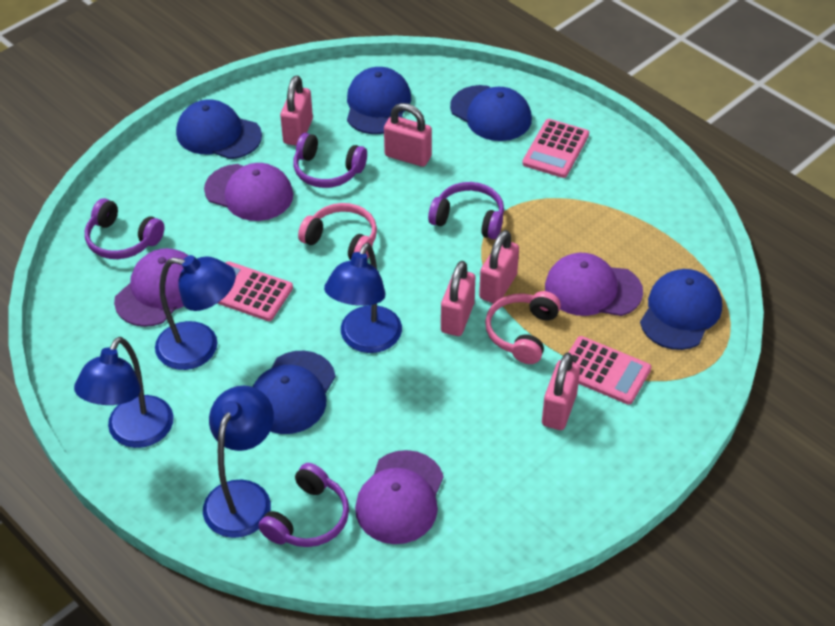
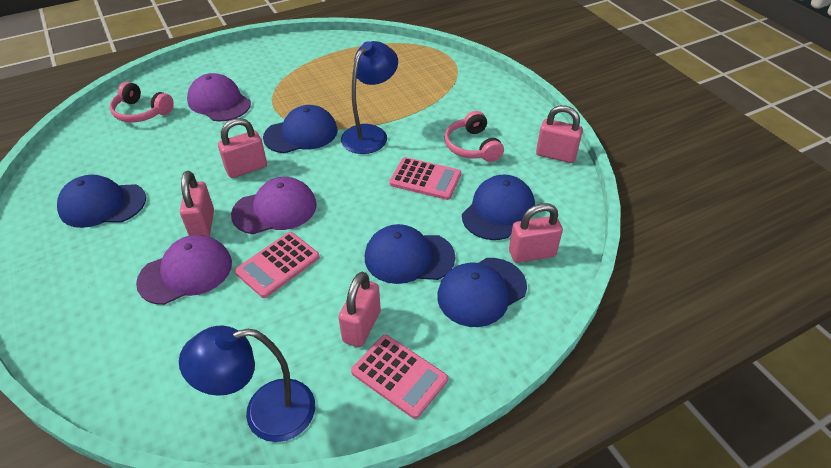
blue lamp: [74,337,174,448] [155,255,236,370] [203,386,274,538] [324,243,402,353] = 4 -> [179,326,315,442] [341,41,398,154] = 2
purple cap: [114,248,189,327] [204,163,293,221] [355,450,444,544] [545,253,643,316] = 4 -> [136,235,232,305] [187,73,251,121] [231,177,317,234] = 3
purple headphones: [85,198,165,259] [258,463,349,547] [293,133,367,188] [428,182,504,240] = 4 -> none = 0

